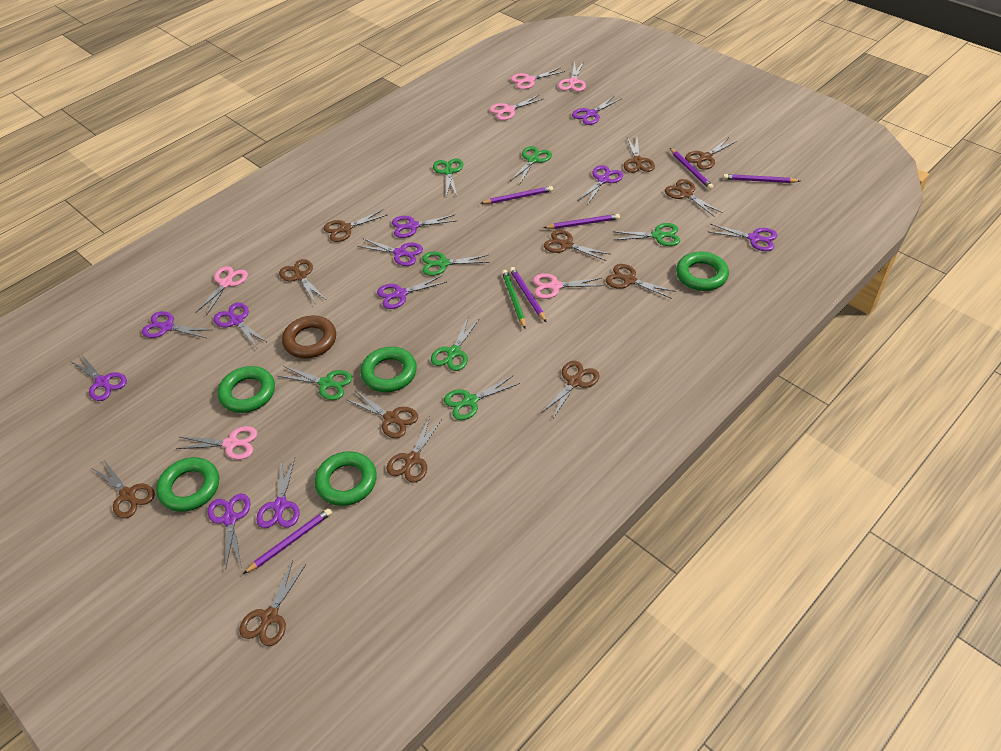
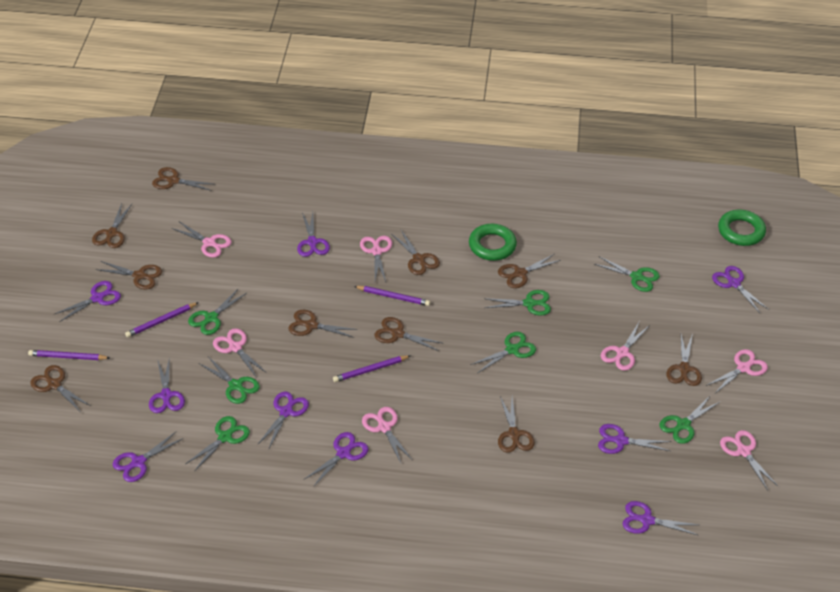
brown ring: [282,315,336,358] = 1 -> none = 0
brown scissors: [92,460,155,518] [239,561,306,646] [279,259,326,305] [324,210,387,242] [347,391,418,438] [387,416,442,483] [541,361,600,420] [544,230,610,261] [606,264,677,299] [624,137,655,173] [665,179,723,217] [685,137,737,170] = 12 -> [30,365,91,411] [92,203,132,248] [96,261,162,290] [152,167,213,191] [289,310,358,338] [375,317,442,351] [392,230,440,275] [498,254,561,288] [498,397,535,453] [667,334,702,386] = 10
green pencil: [502,270,526,329] = 1 -> none = 0
green ring: [156,457,219,512] [218,366,275,413] [315,451,377,506] [361,347,417,392] [676,252,729,291] = 5 -> [469,224,517,261] [718,210,766,246] = 2
pink scissors: [176,426,257,460] [195,266,248,316] [490,95,543,120] [511,68,565,89] [533,273,604,299] [558,61,586,92] = 6 -> [172,222,232,258] [213,328,267,378] [360,236,392,282] [362,407,413,463] [601,321,650,371] [706,349,768,393] [720,430,778,490] = 7
purple pencil: [243,508,332,574] [480,186,553,204] [510,267,546,322] [544,214,620,229] [670,148,713,190] [723,174,800,183] = 6 -> [28,350,110,360] [125,302,199,337] [333,355,411,382] [354,286,430,306] = 4
purple scissors: [70,354,127,401] [142,311,212,338] [208,494,251,571] [214,303,268,348] [256,458,299,528] [357,238,423,266] [377,275,447,309] [392,214,455,238] [572,95,622,125] [578,165,623,205] [709,224,777,251] = 11 -> [55,281,121,322] [113,431,184,482] [149,357,185,413] [257,392,309,448] [297,212,330,257] [305,432,368,487] [598,424,671,454] [623,501,699,535] [712,266,769,313] = 9

